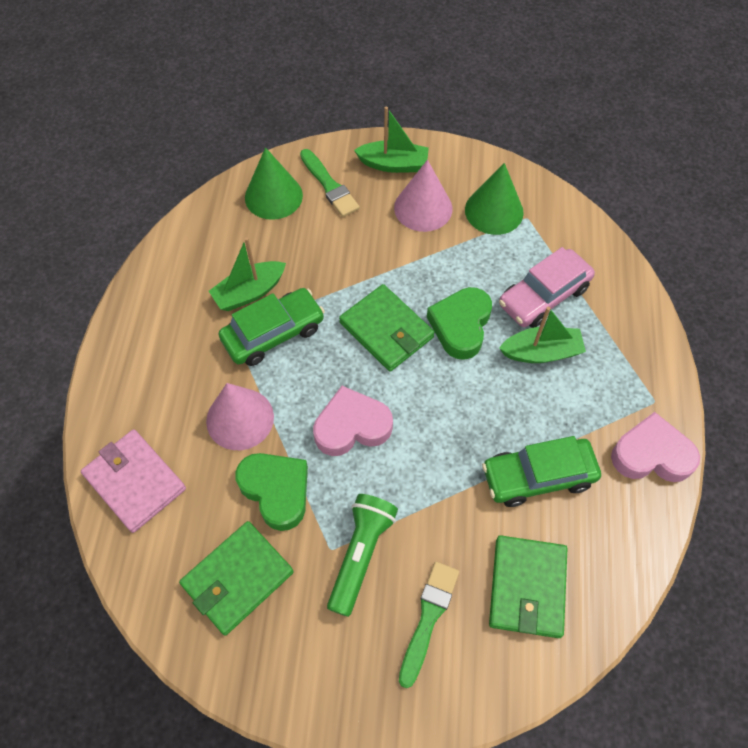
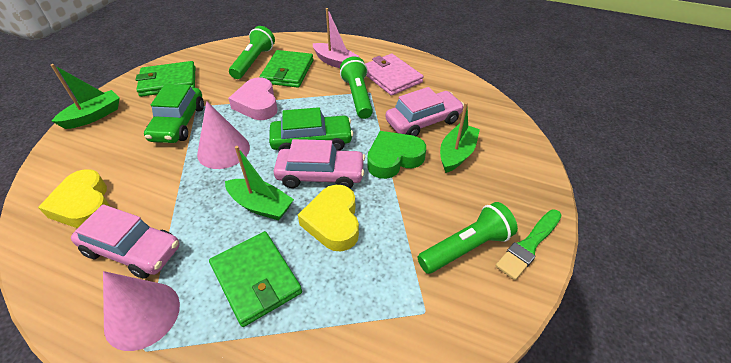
green brush: [300,149,360,217] [399,562,459,688] = 2 -> [496,209,562,280] = 1
green cone: [245,147,303,220] [465,163,524,235] = 2 -> none = 0
green flashlight: [327,494,398,617] = 1 -> [229,26,275,79] [340,57,373,119] [418,202,518,274] = 3
green heart: [235,453,308,531] [427,287,492,360] = 2 -> [367,131,426,179] = 1
pink boat: none = 0 -> [312,8,359,68] = 1
pink car: [499,247,595,328] = 1 -> [71,204,180,279] [274,139,365,189] [386,87,464,136] = 3
pink heart: [313,386,393,456] [611,412,700,482] = 2 -> [228,77,277,120] = 1
yellow heart: none = 0 -> [38,169,111,228] [298,185,359,251] = 2

